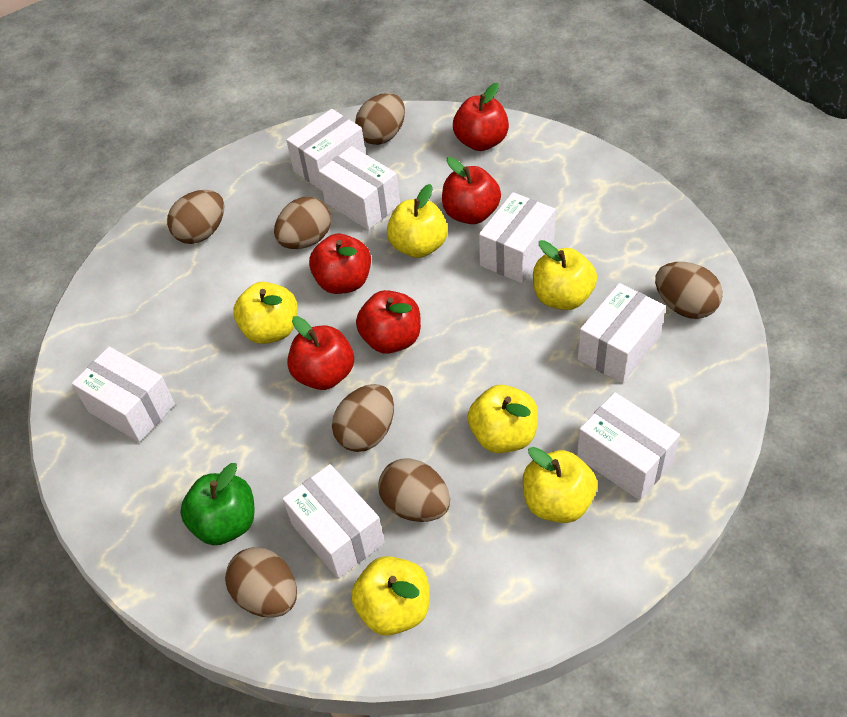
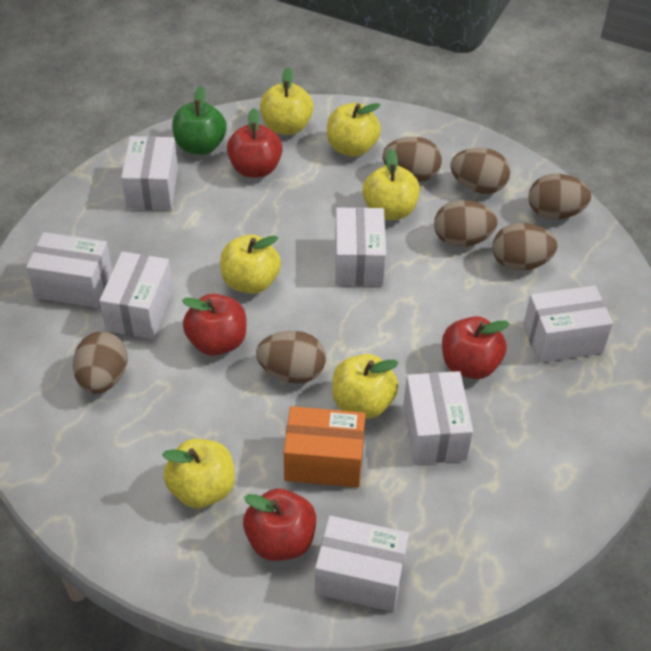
orange box: none = 0 -> [284,406,365,487] = 1
red apple: [287,316,354,390] [309,234,371,294] [356,290,421,354] [442,157,501,224] [453,83,509,151] = 5 -> [182,294,246,356] [227,108,283,178] [243,488,316,561] [442,316,510,379] = 4

